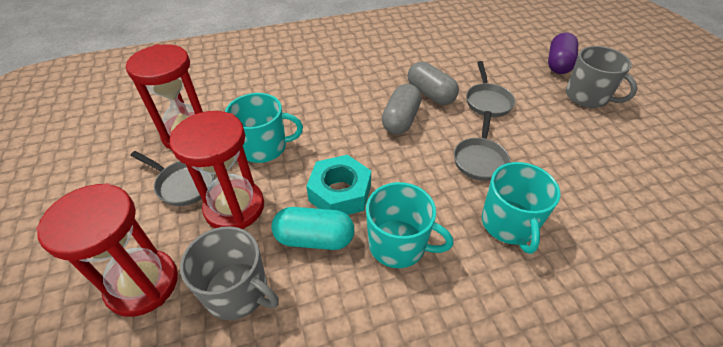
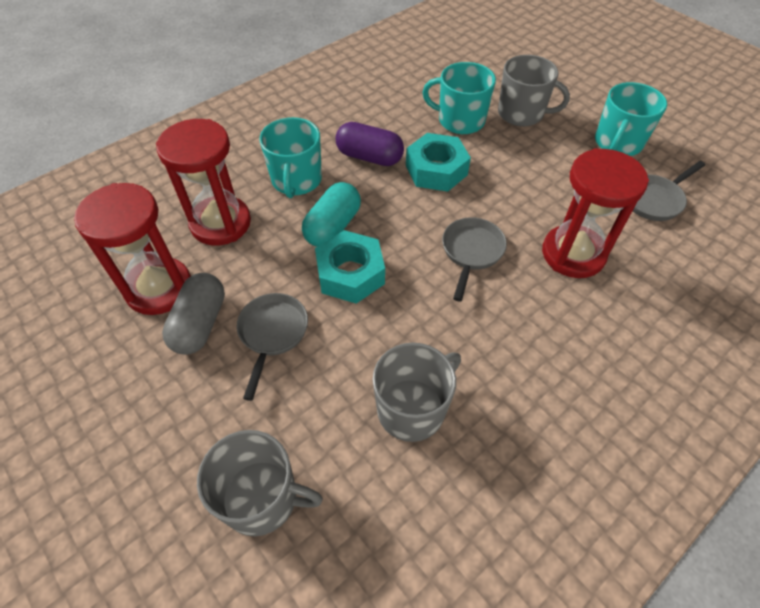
grey capsule: [382,84,421,135] [408,62,459,105] = 2 -> [162,273,225,355] = 1
grey mug: [180,226,279,320] [566,46,638,108] = 2 -> [197,430,323,537] [373,343,461,442] [498,55,570,126] = 3
turquoise nut: [306,155,371,215] = 1 -> [315,230,385,304] [406,133,471,192] = 2

